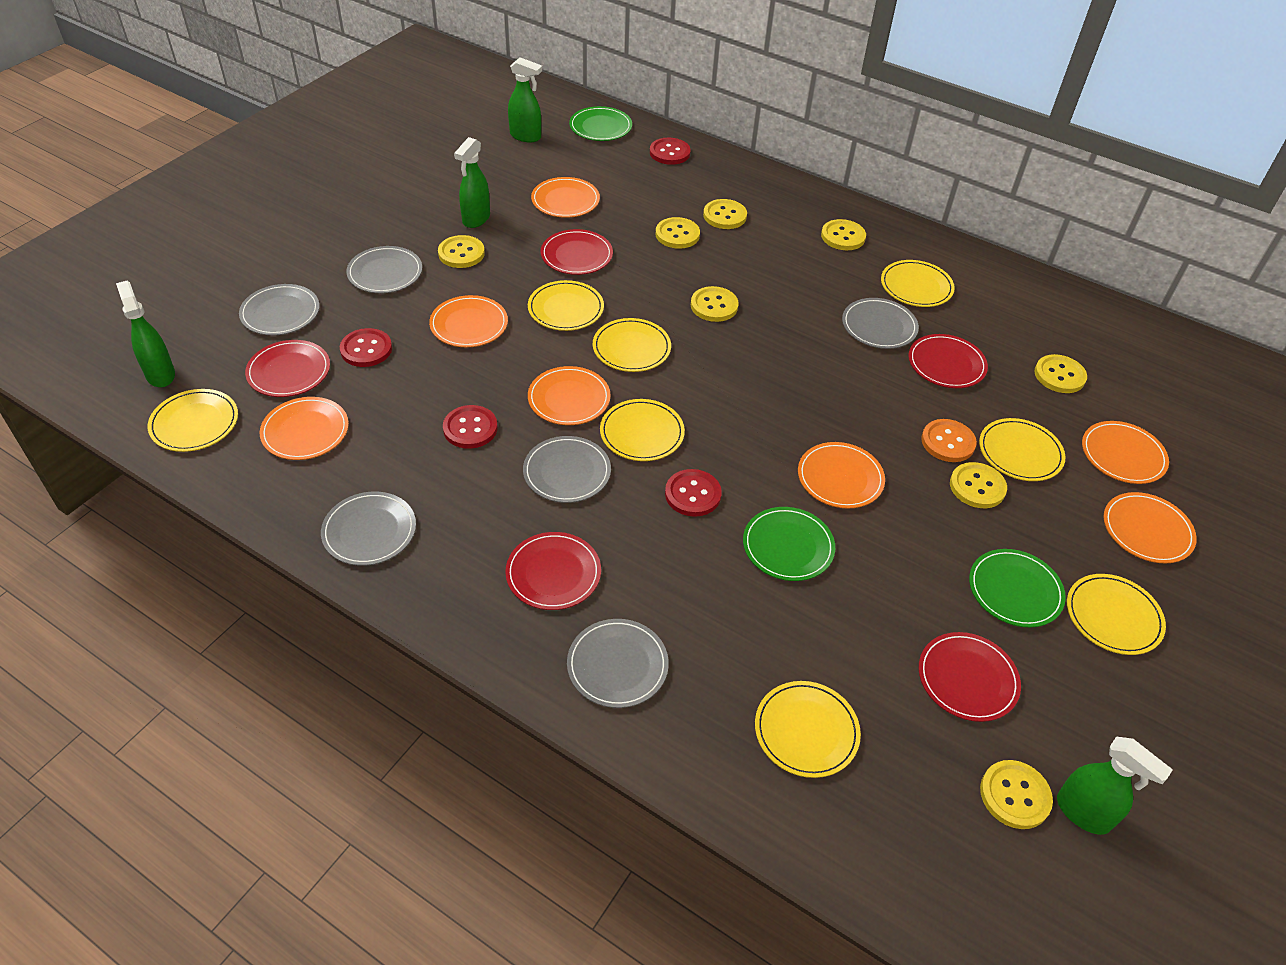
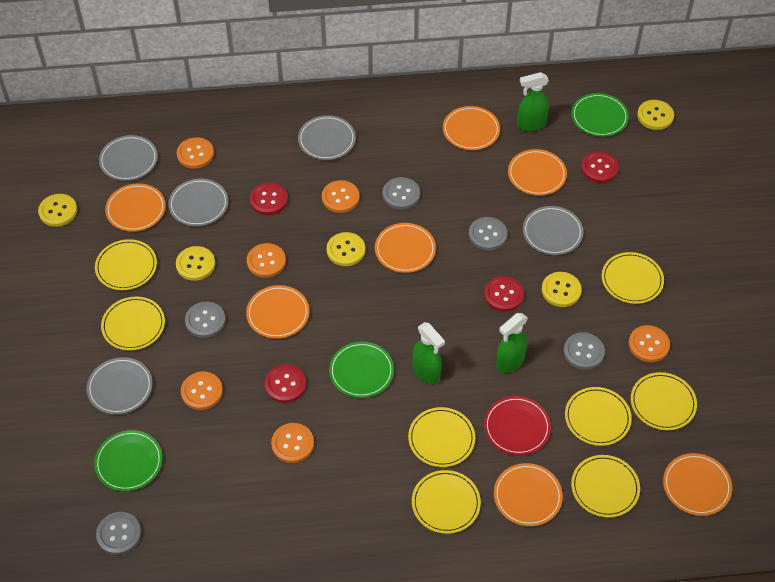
green spray bottle: [116,281,175,387] [454,137,490,228] [508,57,542,143] [1057,736,1173,835] = 4 -> [413,322,445,384] [496,313,528,373] [517,72,549,131] = 3
grey button: none = 0 -> [96,512,141,555] [185,302,226,338] [383,177,420,210] [469,217,507,250] [564,332,605,370] = 5
grey plate: [239,284,320,335] [321,492,416,566] [346,246,422,293] [523,436,611,503] [567,619,669,708] [842,298,919,349] = 6 -> [87,357,153,415] [99,135,158,181] [168,179,228,226] [298,115,356,160] [523,206,583,255] = 5
orange button: [921,419,977,462] = 1 -> [177,137,214,169] [181,372,223,410] [247,243,286,278] [271,423,314,463] [322,180,359,213] [629,325,670,362] = 6
red plate: [245,340,330,397] [505,532,601,610] [541,229,613,275] [908,334,988,388] [919,632,1021,722] = 5 -> [484,396,551,455] = 1
yellow button: [438,235,485,268] [656,217,700,249] [691,286,739,322] [703,199,747,229] [821,219,866,250] [950,462,1007,508] [980,760,1053,829] [1034,354,1087,393] = 8 -> [38,194,77,227] [176,246,215,281] [327,232,365,266] [542,272,582,307] [637,100,674,130] = 5

